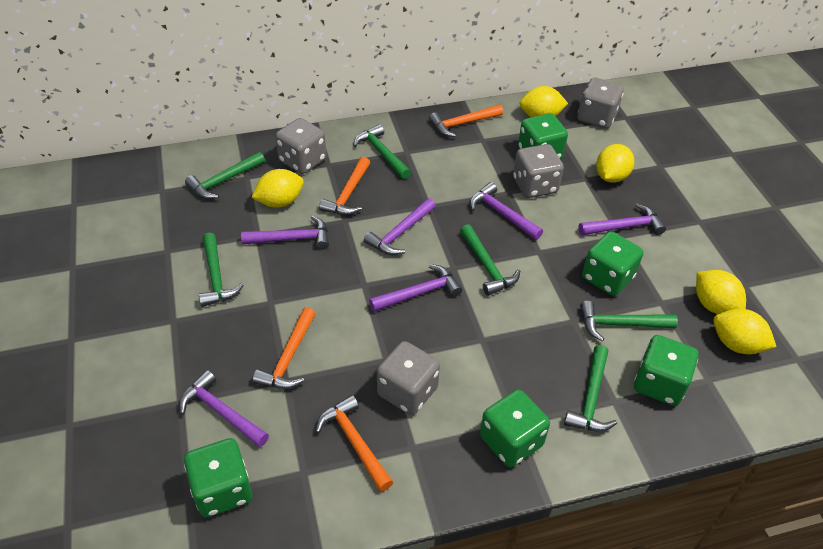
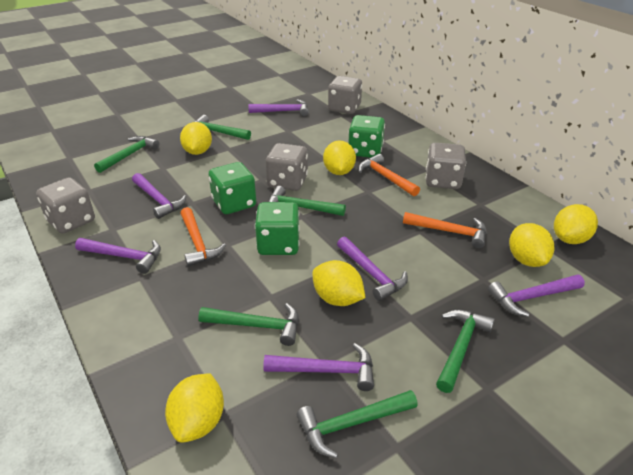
green dice: [184,438,252,517] [480,389,550,467] [518,113,568,159] [582,231,643,296] [634,335,698,406] = 5 -> [209,162,256,214] [255,202,300,255] [348,115,385,158] = 3
orange hammer: [253,307,316,389] [315,395,393,492] [319,157,370,215] [429,105,503,137] = 4 -> [180,207,226,267] [358,154,420,196] [403,212,487,248] = 3
yellow lemon: [252,169,303,207] [519,86,568,117] [596,144,634,183] [696,270,746,314] [713,309,776,354] = 5 -> [165,373,224,443] [180,122,212,155] [313,260,366,306] [323,141,356,175] [509,223,554,267] [554,204,598,244] = 6

